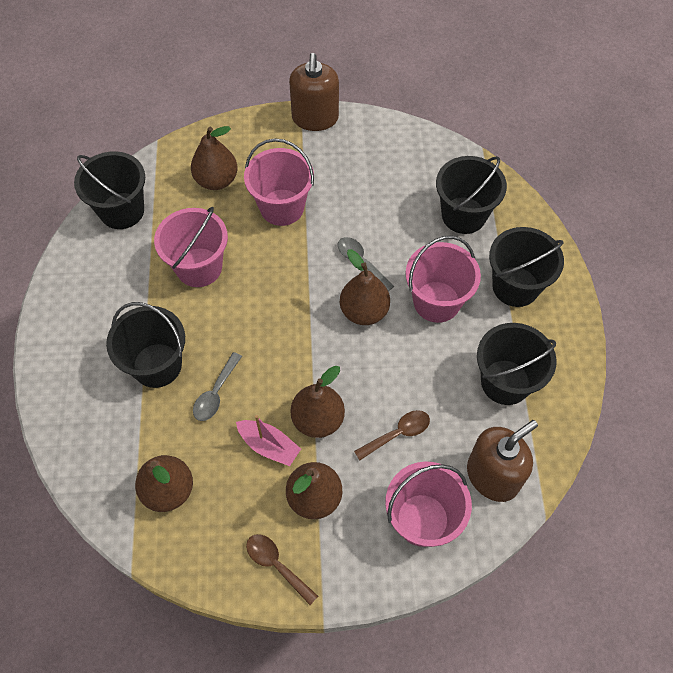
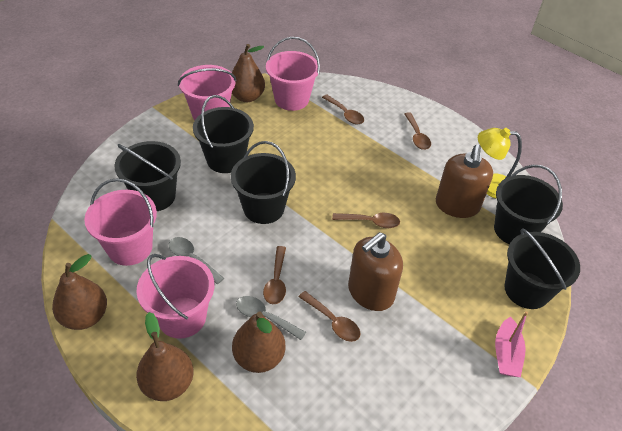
brown pear: [135,455,193,512] [191,126,238,190] [286,462,342,519] [290,366,345,438] [340,249,390,325] = 5 -> [52,254,107,330] [136,312,194,401] [232,44,265,102] [232,311,285,373] = 4
brown spoon: [246,534,318,605] [354,410,430,460] = 2 -> [263,246,286,304] [299,291,360,342] [322,95,364,124] [332,213,400,228] [405,112,431,150] = 5
yellow lamp: none = 0 -> [478,128,522,199] = 1

